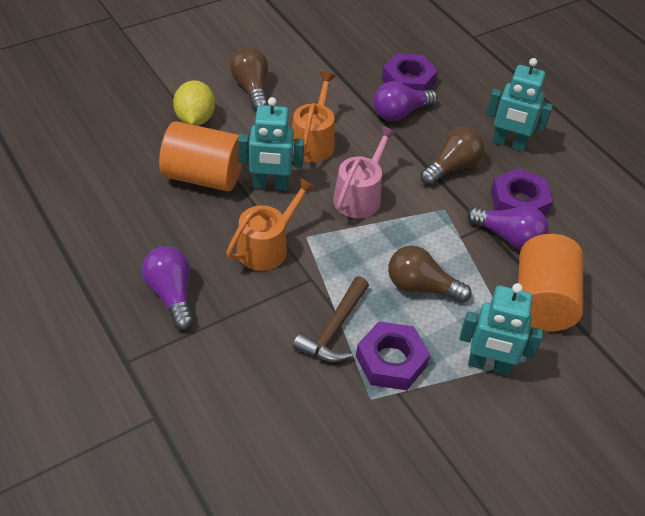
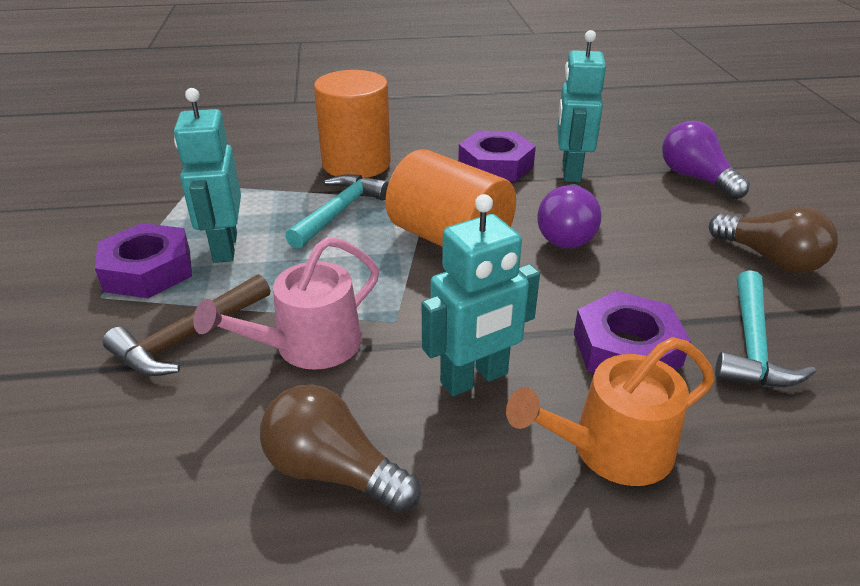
brown light bulb: [230,47,268,111] [388,245,472,303] [420,127,485,185] = 3 -> [260,385,421,513] [709,207,838,273] = 2
orange watering can: [226,177,316,271] [292,72,336,162] = 2 -> [506,337,715,486] = 1
purple light bulb: [142,246,194,330] [373,81,438,121] [467,206,548,249] = 3 -> [537,184,602,248] [662,121,750,200] = 2
turquoise hammer: none = 0 -> [285,174,389,249] [715,270,816,387] = 2
yellow lemon: [173,80,215,126] = 1 -> none = 0

